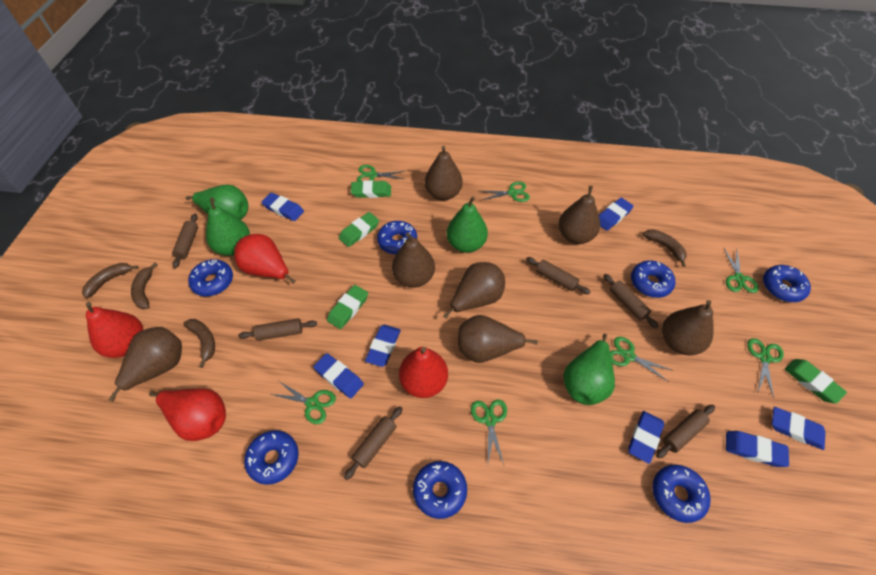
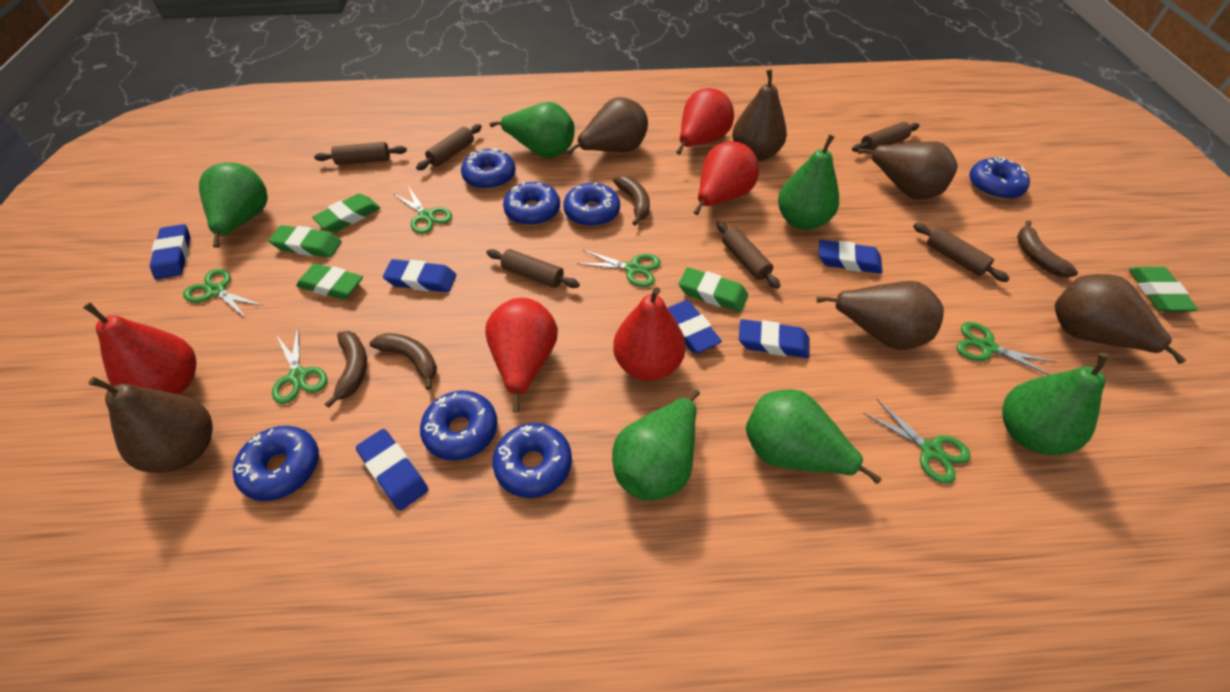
blue eraser: [262,193,304,221] [313,353,364,398] [365,325,401,367] [599,198,633,231] [628,411,664,464] [726,431,789,467] [772,407,826,450] = 7 -> [150,224,190,279] [356,429,428,511] [383,259,456,292] [668,301,722,353] [739,319,810,358] [819,240,882,274] = 6
brown pear: [109,327,182,401] [392,233,435,288] [425,146,463,201] [443,262,505,319] [458,315,538,363] [558,186,600,244] [662,300,714,355] = 7 -> [89,377,213,473] [567,97,648,155] [732,69,787,161] [817,281,944,350] [858,141,958,199] [1055,274,1186,364] = 6
green eraser: [327,285,368,329] [339,212,379,247] [351,180,391,198] [785,359,847,403] = 4 -> [269,225,342,258] [296,263,363,300] [312,194,380,232] [679,267,748,312] [1129,267,1198,311] = 5
green pear: [186,184,248,220] [206,198,250,256] [447,196,488,253] [564,334,615,405] = 4 -> [199,162,268,248] [490,102,575,158] [612,389,700,501] [746,389,882,484] [778,134,839,230] [1002,353,1109,455] = 6
green scissors: [271,381,336,424] [357,165,406,182] [471,400,507,465] [479,182,530,202] [610,337,671,382] [724,249,759,293] [747,338,784,398] = 7 -> [183,269,264,318] [272,327,327,404] [393,186,452,234] [577,250,661,287] [863,399,970,484] [957,322,1056,375] = 6
red pear: [86,302,143,358] [149,388,226,441] [234,234,296,284] [399,347,448,398] = 4 -> [83,303,197,395] [485,298,558,412] [613,287,686,381] [676,88,734,155] [693,141,759,215] = 5

